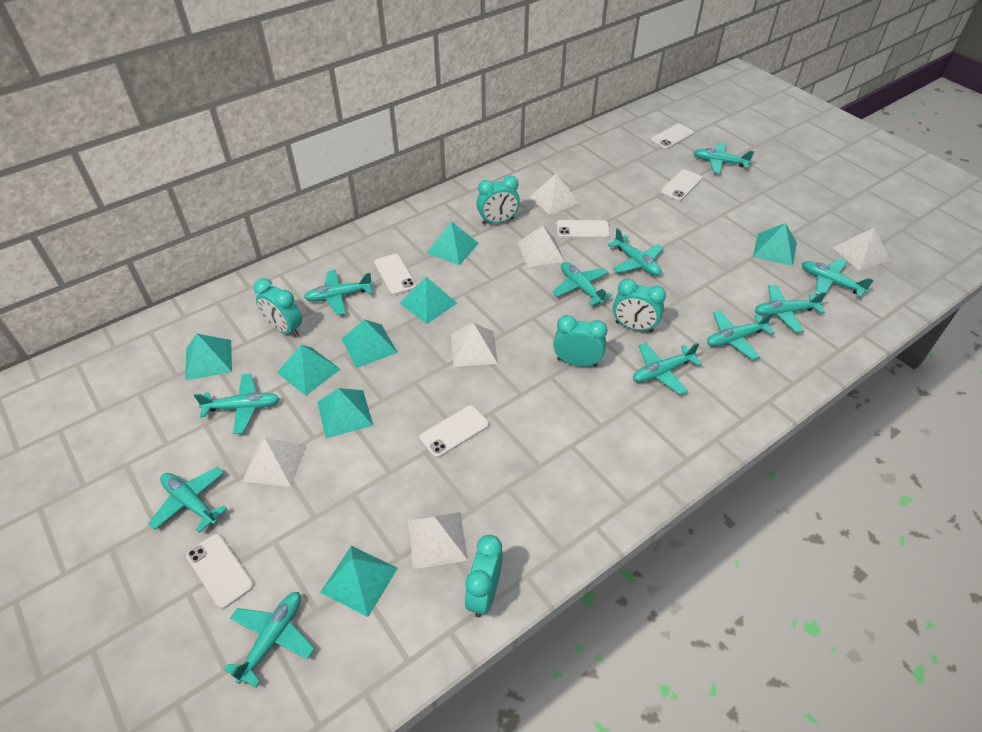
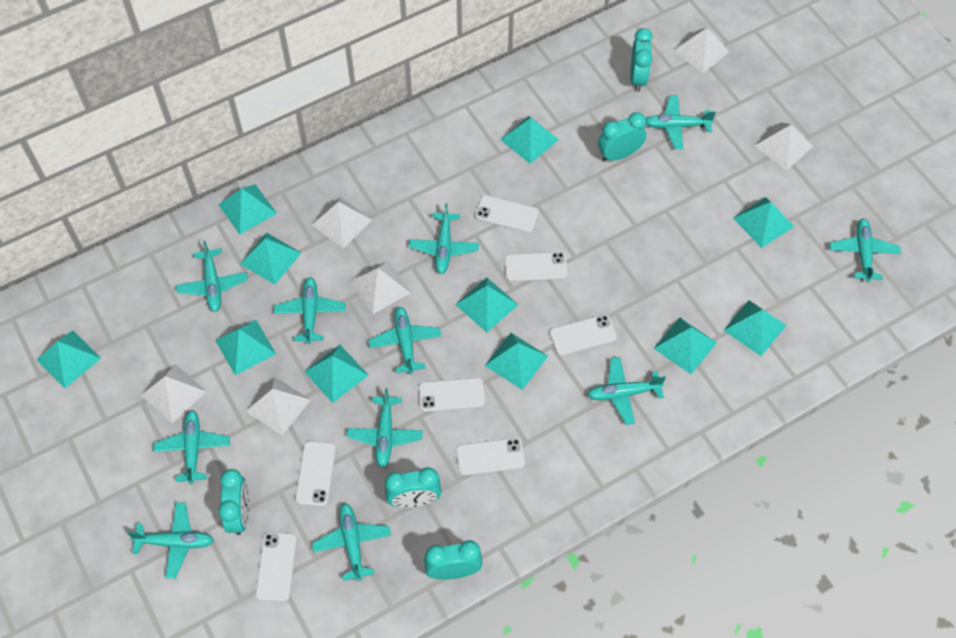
turquoise pyramid: [185,334,232,381] [277,345,341,396] [317,388,373,438] [320,546,398,617] [342,319,398,368] [400,277,457,324] [427,221,479,265] [753,223,797,266] = 8 -> [37,331,101,388] [215,320,276,375] [218,184,277,234] [240,233,301,285] [304,345,369,403] [455,277,518,332] [485,333,548,390] [500,116,559,164] [653,318,717,374] [723,300,786,356] [733,197,794,248] = 11
white phone: [186,534,254,609] [374,254,416,295] [419,405,489,458] [556,220,610,238] [650,124,694,149] [660,169,702,201] = 6 -> [256,532,297,602] [295,441,336,506] [419,378,485,412] [456,438,525,476] [475,195,539,233] [505,252,568,281] [550,314,617,356] = 7

